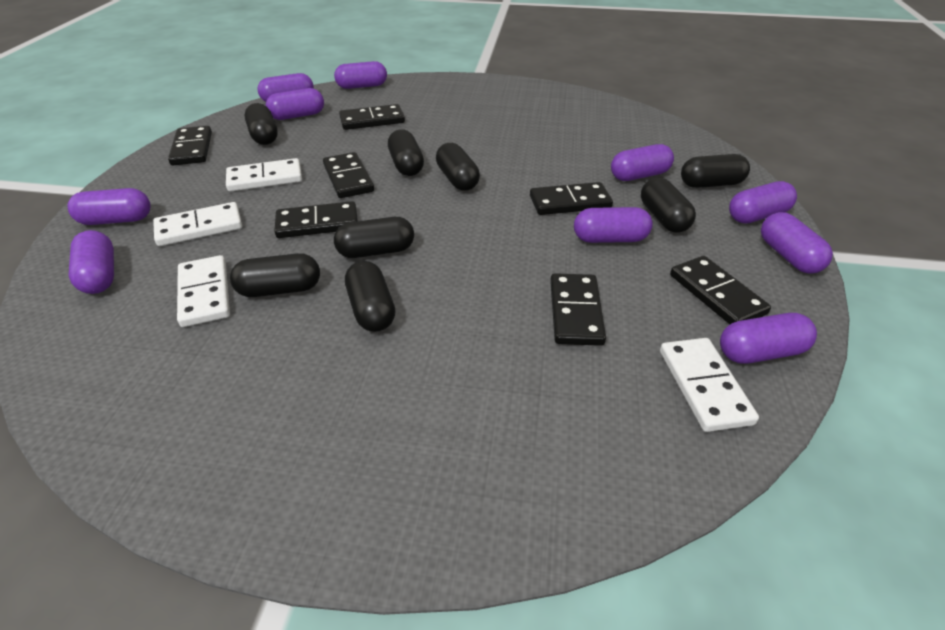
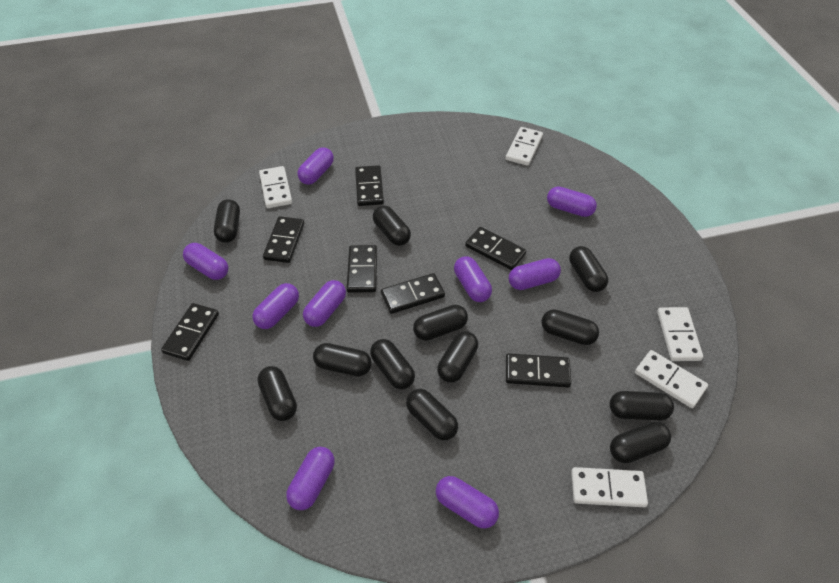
black capsule: [230,253,320,297] [245,103,278,145] [334,217,414,258] [345,261,395,332] [388,129,424,176] [436,143,480,191] [641,178,696,233] [681,154,750,188] = 8 -> [214,199,240,243] [257,366,297,421] [313,343,372,377] [370,339,415,389] [373,205,411,246] [406,389,458,440] [413,305,468,341] [437,331,478,383] [541,309,599,345] [569,246,608,292] [609,391,674,420] [610,422,671,463] = 12
purple capsule: [68,188,151,225] [69,230,114,294] [257,73,314,102] [266,88,324,120] [334,61,387,89] [574,207,653,243] [611,144,674,181] [720,313,817,364] [729,181,797,223] [761,212,833,274] = 10 -> [183,243,228,280] [252,283,299,329] [286,447,335,510] [297,147,334,185] [303,280,346,327] [436,476,499,528] [454,256,492,302] [509,258,561,290] [547,186,597,217] = 9
white domino: [153,202,242,246] [177,255,230,327] [226,158,302,192] [660,338,759,432] = 4 -> [259,166,292,208] [505,127,543,166] [571,467,648,507] [635,350,708,408] [657,307,703,361] = 5

